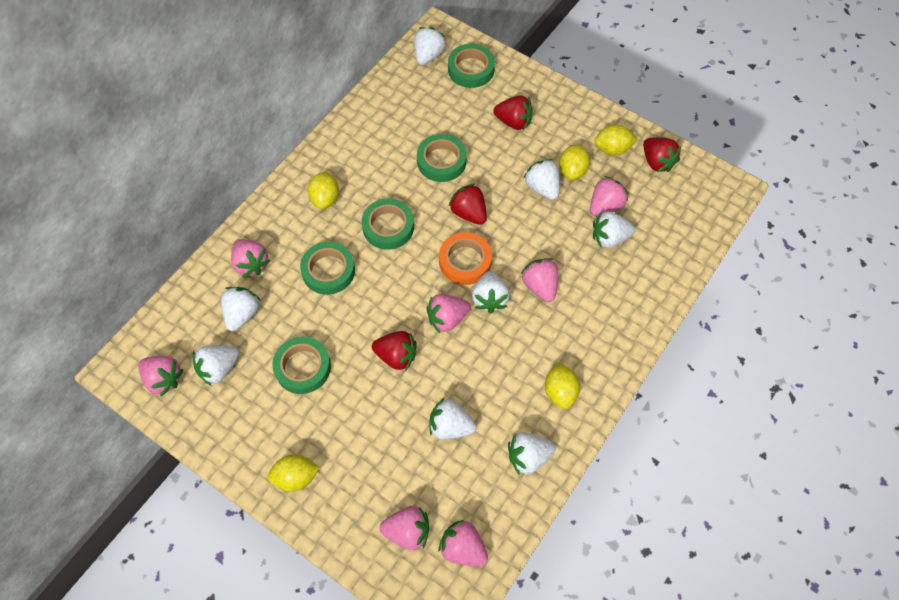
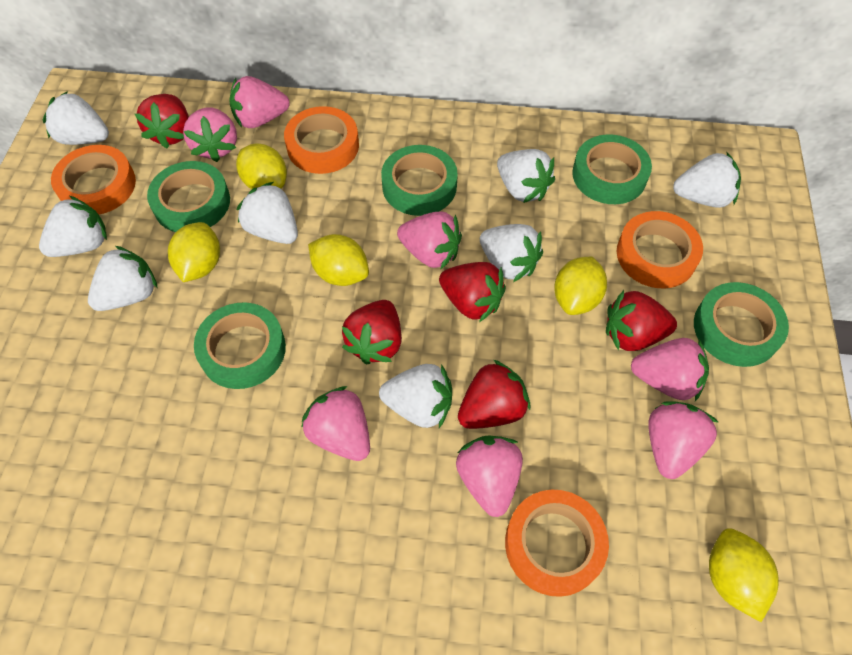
orange tape: [439,232,492,285] = 1 -> [51,145,136,215] [284,106,359,174] [505,490,609,597] [617,211,703,288] = 4
red strawberry: [372,331,417,371] [448,183,487,225] [493,95,533,130] [643,137,681,172] = 4 -> [135,94,189,148] [342,300,402,365] [439,262,506,322] [458,360,530,429] [606,290,677,351] = 5

